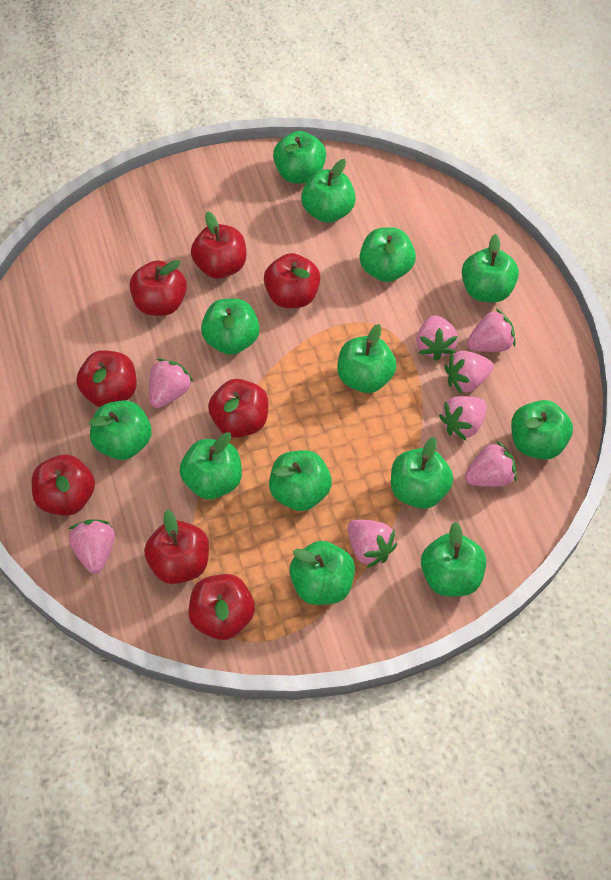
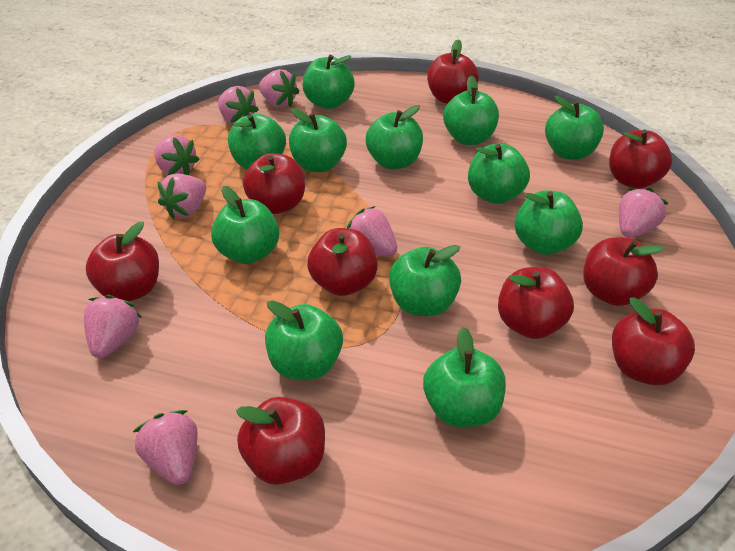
green apple: [89,400,152,460] [180,432,242,499] [201,298,260,355] [269,450,332,511] [273,131,326,183] [289,541,355,605] [301,159,356,223] [337,324,397,393] [360,227,416,282] [391,437,453,509] [421,522,486,596] [462,234,519,302] [511,400,573,460] = 13 -> [211,186,279,264] [228,113,286,169] [265,301,343,380] [289,108,347,172] [302,55,355,109] [366,105,423,169] [389,245,461,316] [423,327,506,427] [443,75,499,145] [468,144,530,204] [515,191,583,255] [545,96,604,160] = 12
red apple: [32,454,95,516] [76,350,137,407] [130,260,187,316] [144,510,209,584] [188,574,255,640] [191,211,246,279] [208,379,269,438] [264,253,320,308] = 8 -> [86,222,159,301] [236,397,325,485] [243,153,305,214] [307,228,378,296] [427,39,479,104] [498,267,574,339] [583,237,665,306] [609,130,672,189] [612,298,695,385] = 9

